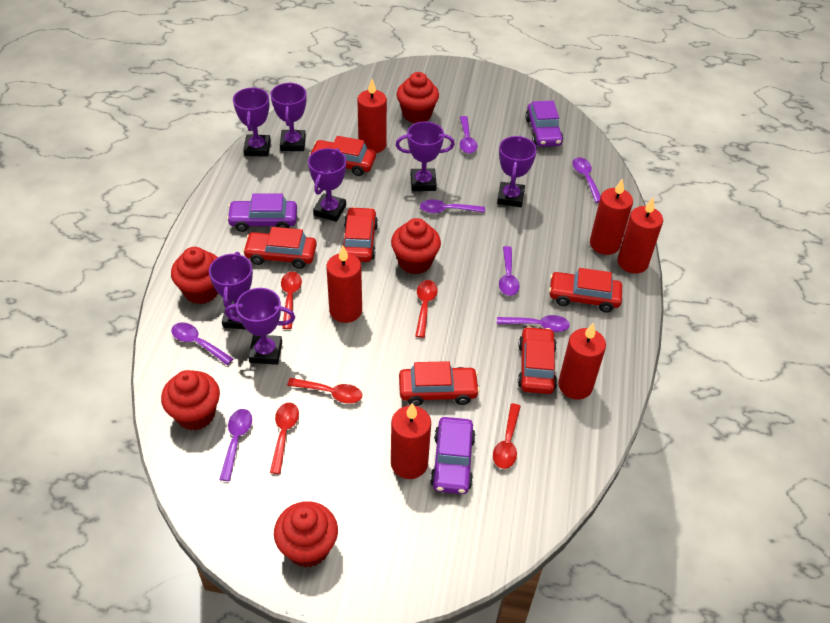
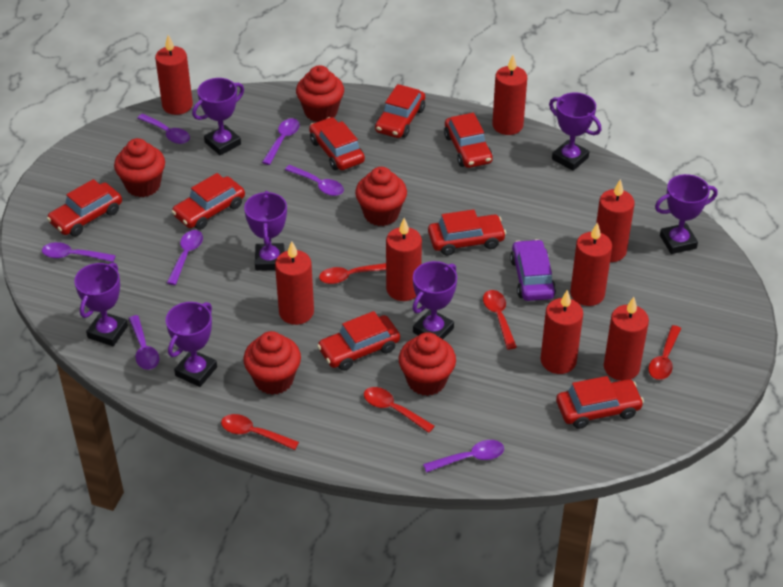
purple car: [227,193,297,232] [430,417,476,494] [525,101,563,147] = 3 -> [510,239,556,301] = 1
red candle: [326,246,362,323] [357,79,387,153] [391,403,431,479] [558,323,606,399] [590,178,633,255] [618,198,663,274] = 6 -> [155,35,193,115] [275,241,314,325] [386,218,422,301] [492,55,527,135] [541,290,583,374] [570,222,612,306] [596,179,635,262] [604,297,649,381] = 8
red car: [243,227,317,269] [309,136,376,176] [341,207,378,262] [399,361,480,406] [518,326,557,394] [549,268,622,312] = 6 -> [47,179,122,236] [172,173,245,230] [309,117,365,170] [317,311,400,371] [375,84,425,138] [428,209,506,256] [444,113,493,168] [556,376,644,429] = 8

